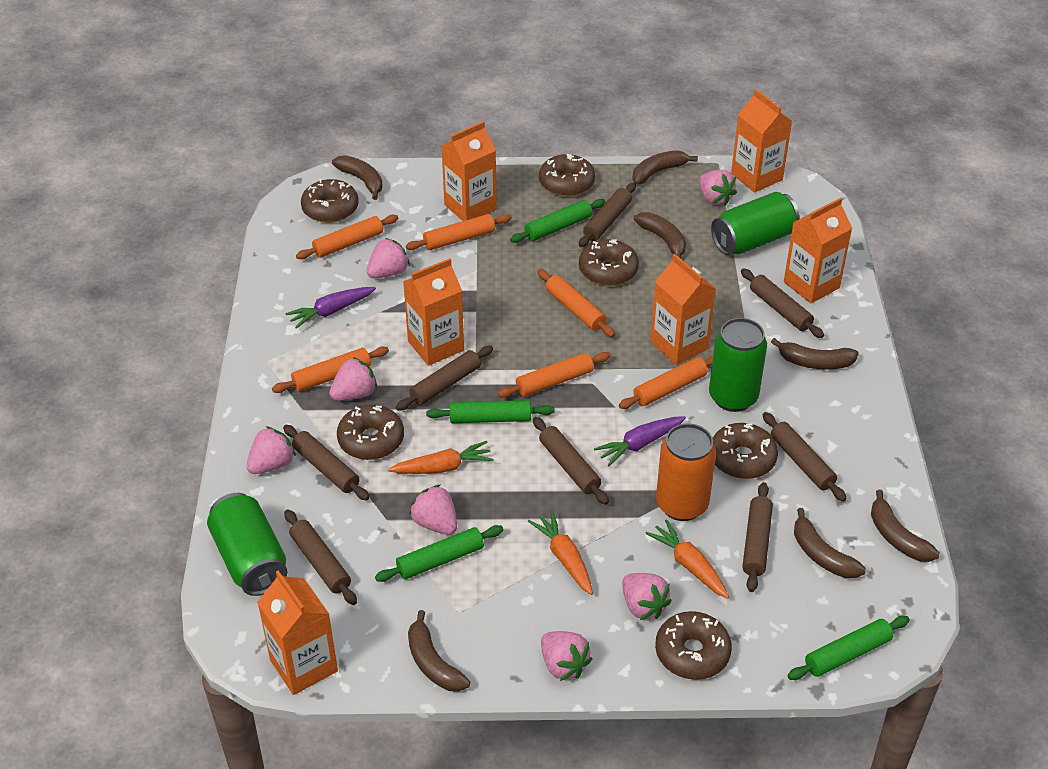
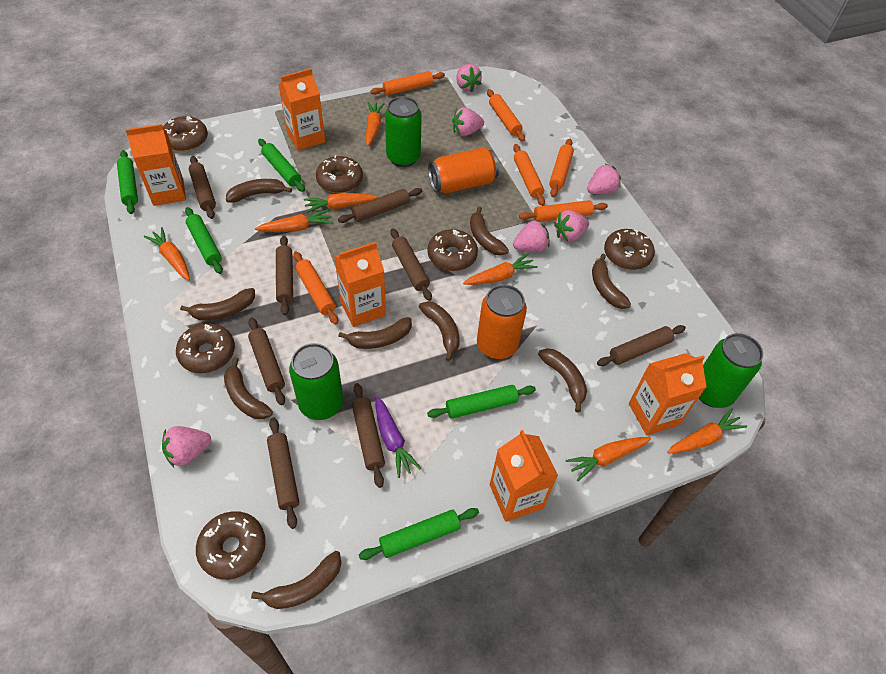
brown banana: [332,155,383,200] [408,610,470,692] [632,150,698,184] [634,212,686,259] [771,338,859,370] [794,508,866,578] [871,490,940,562] = 7 -> [180,288,255,320] [224,357,273,419] [226,179,292,202] [251,551,342,609] [338,317,412,349] [419,301,460,361] [470,206,509,256] [538,348,587,413] [592,254,631,309] = 9
green rolling pin: [375,525,504,582] [426,400,554,423] [510,199,606,243] [788,616,910,680] = 4 -> [117,150,138,214] [185,207,223,274] [258,139,305,192] [359,508,479,560] [427,385,536,419] = 5
orange can: [656,423,716,521] = 1 -> [428,147,499,194] [477,285,527,360] = 2
orange carrot: [388,441,493,474] [528,510,593,595] [645,519,729,599] = 3 -> [144,227,190,280] [255,209,332,232] [304,193,378,213] [365,102,385,146] [463,253,538,285] [565,437,651,481] [667,408,748,453] = 7
orange carton: [257,570,338,695] [403,258,464,366] [442,121,497,221] [650,254,716,365] [731,89,792,193] [784,198,852,303] = 6 -> [125,124,186,206] [279,68,325,151] [334,242,386,327] [490,430,558,522] [629,353,706,435] = 5
pink strawberry: [246,426,296,474] [329,357,377,401] [367,238,410,278] [409,485,457,535] [541,631,592,681] [622,573,672,620] [699,169,737,206] = 7 -> [162,426,211,467] [452,107,484,136] [456,64,482,92] [513,219,550,252] [554,210,589,242] [587,164,621,194] = 6
purple carrot: [285,287,376,329] [594,416,686,466] = 2 -> [375,396,421,478] = 1

